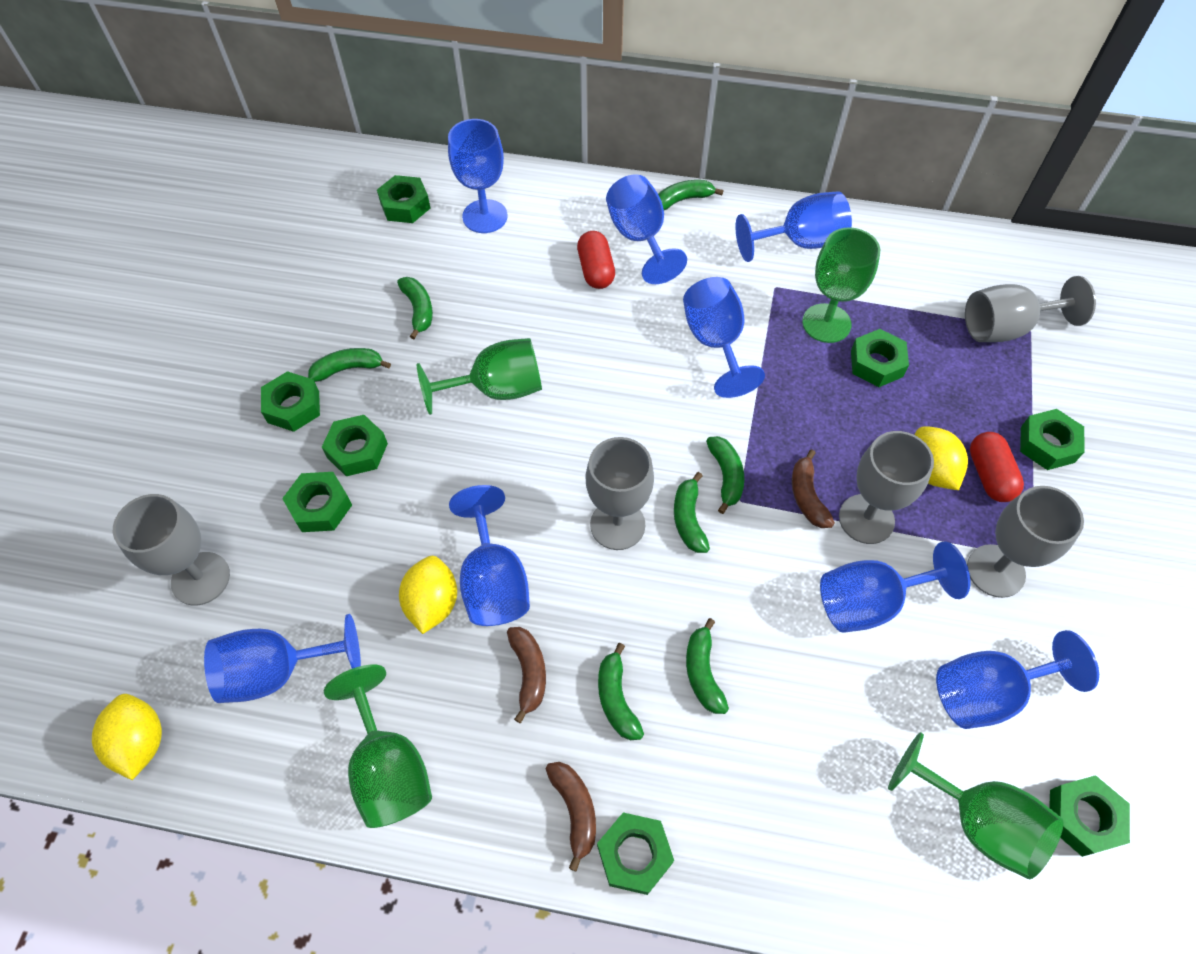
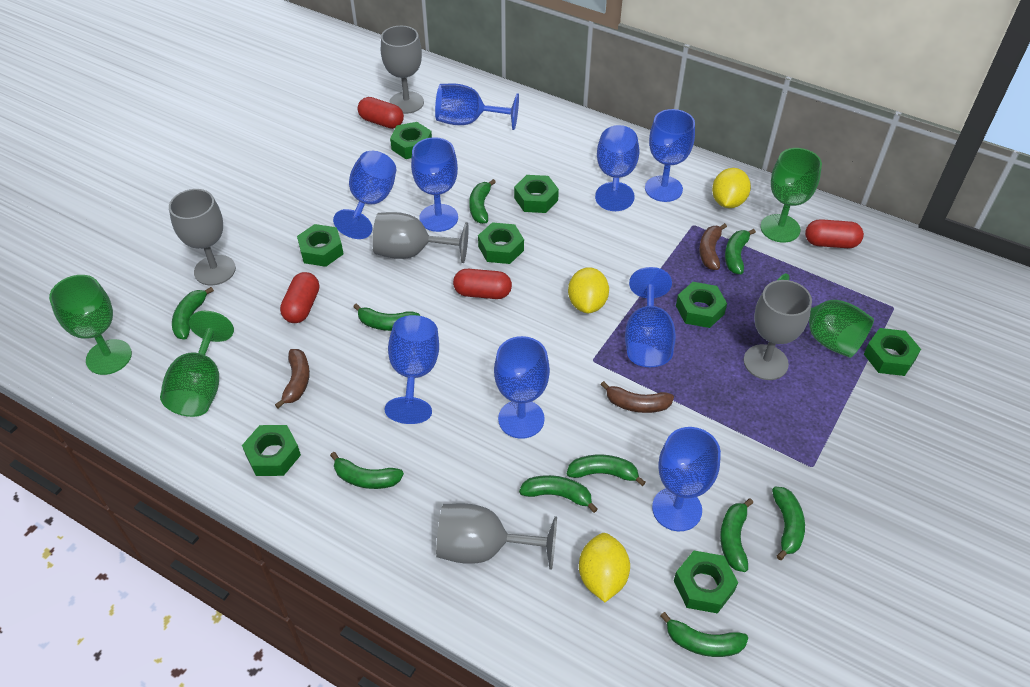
blue goblet: [204,614,361,703] [448,119,508,233] [449,485,530,626] [606,174,687,284] [683,277,765,398] [736,191,852,262] [820,542,970,633] [936,630,1099,729] = 8 -> [333,151,396,239] [385,315,439,424] [411,137,458,232] [435,84,519,130] [494,336,550,439] [595,125,639,211] [625,267,676,367] [645,109,695,202] [652,427,721,531] = 9
green banana: [308,348,391,382] [397,277,433,339] [598,643,644,740] [658,180,723,210] [674,472,710,553] [686,618,729,714] [706,436,744,514] = 7 -> [172,287,214,339] [330,452,404,489] [353,304,420,331] [469,179,496,224] [519,475,598,513] [567,455,646,486] [660,612,748,657] [720,498,753,572] [725,229,756,274] [772,487,805,560] = 10
red capsule: [577,231,615,289] [970,432,1024,502] = 2 -> [280,272,319,323] [358,97,404,129] [453,269,512,299] [805,219,864,248] = 4

